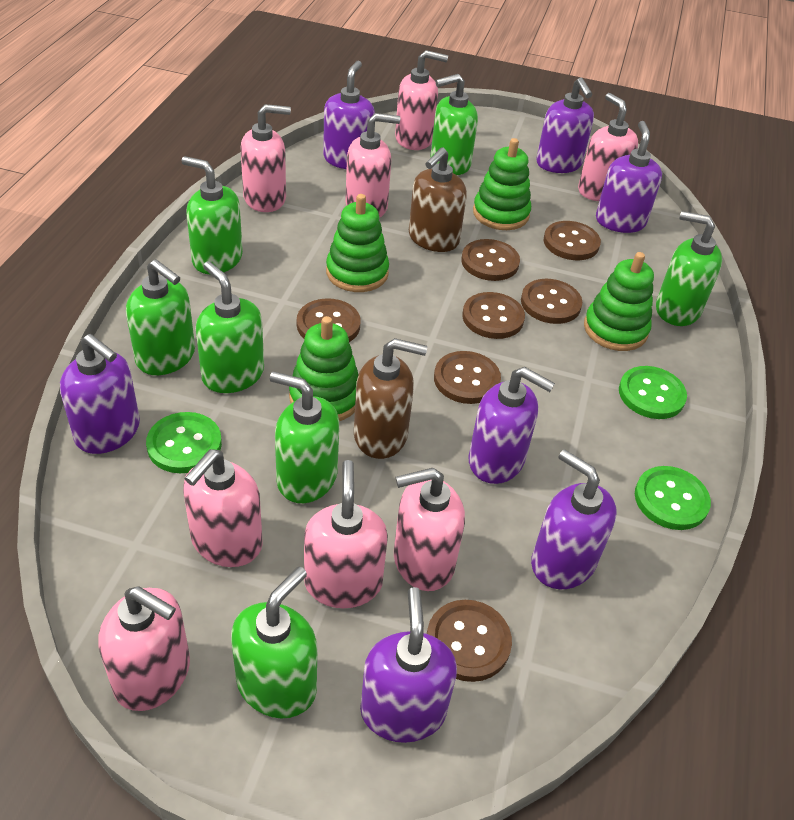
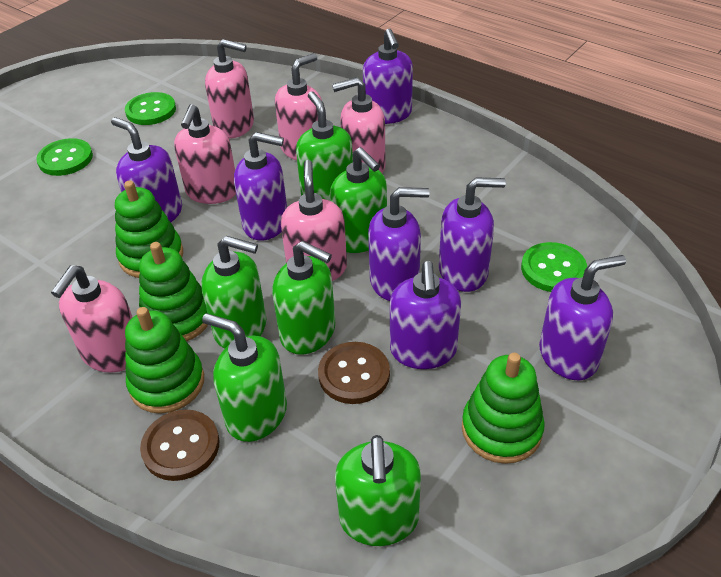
brown button: [297,298,361,342] [427,600,512,682] [434,351,501,404] [461,239,520,281] [462,292,525,339] [521,279,582,324] [544,221,601,260] = 7 -> [140,410,219,481] [318,342,390,404] = 2
brown soap dispenser: [354,338,427,459] [409,147,467,252] = 2 -> none = 0
green soap dispenser: [126,259,195,375] [182,156,243,274] [196,261,264,393] [231,567,317,718] [270,371,339,503] [430,74,478,175] [656,211,722,326] = 7 -> [201,236,266,349] [202,313,287,442] [272,241,335,355] [296,91,353,201] [330,147,387,253] [335,435,421,546] = 6
pink soap dispenser: [99,587,190,711] [183,449,263,567] [241,104,291,212] [304,460,388,608] [345,113,400,218] [394,468,465,591] [395,50,448,150] [578,93,638,201] = 8 -> [51,265,133,373] [174,104,236,204] [205,39,254,139] [275,53,322,160] [281,160,347,281] [332,77,385,173] = 6

